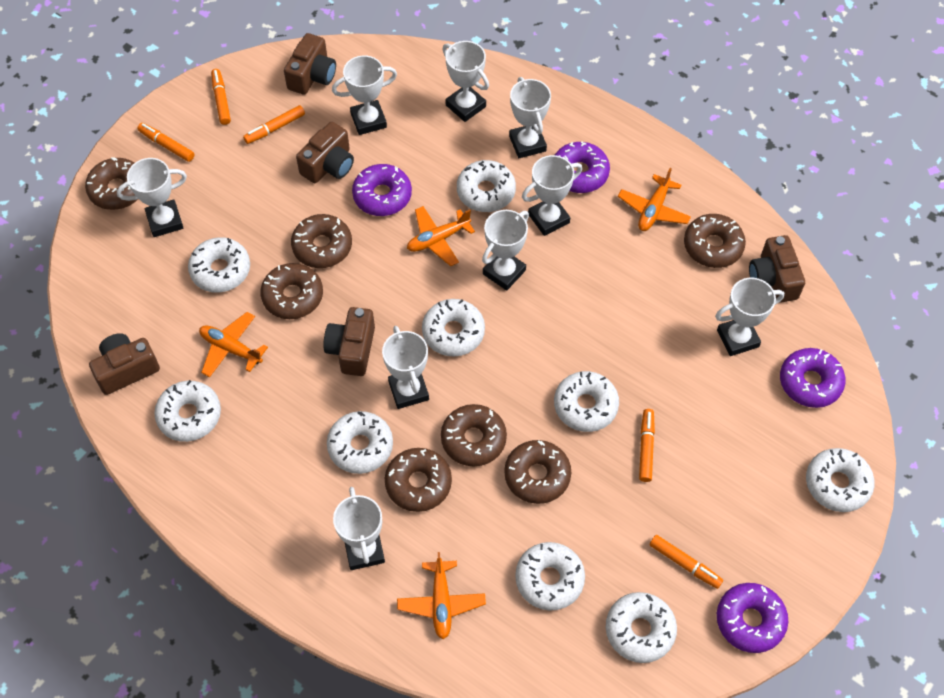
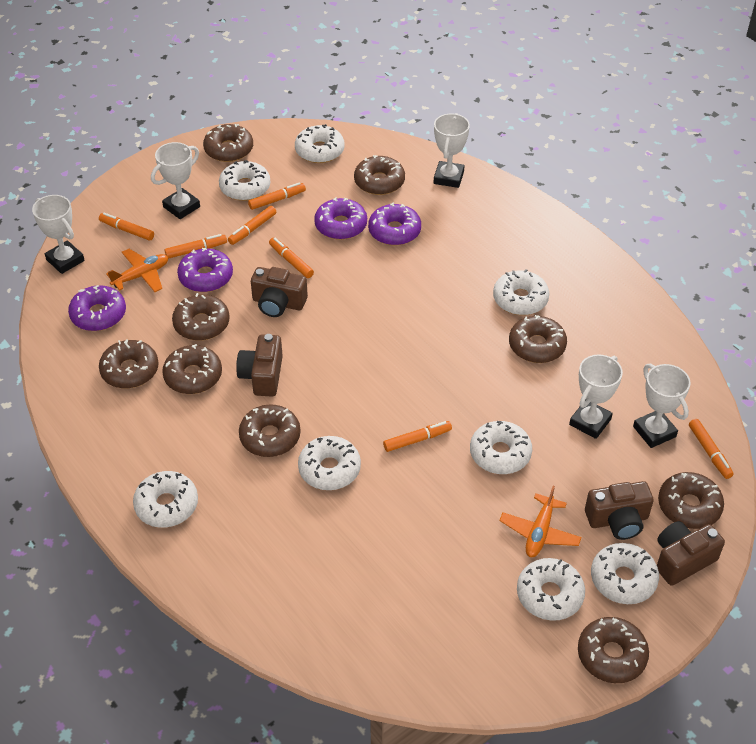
brown camera: [89,333,160,395] [284,33,336,95] [296,122,354,183] [323,307,375,376] [749,235,805,303] = 5 -> [236,334,283,397] [251,267,308,317] [585,481,654,540] [657,521,725,586] = 4
brown donut: [85,157,138,210] [260,263,323,319] [291,214,352,268] [385,448,452,512] [441,404,507,466] [504,440,571,504] [684,214,746,268] = 7 -> [99,339,159,389] [162,344,222,394] [172,293,230,341] [203,124,253,162] [239,404,300,457] [354,155,405,195] [509,315,567,363] [578,617,649,683] [658,472,724,529] = 9
orange marker: [137,123,194,162] [211,69,231,125] [243,105,305,144] [639,409,655,482] [650,535,723,589] = 5 -> [99,213,154,241] [165,234,227,259] [228,206,276,245] [248,182,306,210] [269,237,314,278] [383,421,452,452] [689,419,734,479] = 7
orange plane: [199,312,268,377] [397,552,486,639] [407,206,475,266] [618,168,691,231] = 4 -> [106,249,168,292] [499,486,582,557] = 2
white donut: [154,380,221,442] [188,237,250,293] [327,411,393,474] [422,299,485,357] [457,160,516,212] [515,542,585,611] [554,371,619,432] [606,592,677,663] [806,448,875,512] = 9 -> [133,471,198,528] [219,160,270,201] [295,124,345,163] [298,436,361,490] [470,421,532,474] [493,269,549,315] [517,558,585,621] [591,543,659,604] = 8
white trophy: [117,158,187,237] [332,55,397,135] [333,487,385,570] [382,326,429,409] [442,41,489,122] [482,210,529,290] [509,77,551,158] [522,155,582,236] [715,278,784,356] = 9 -> [32,195,85,274] [151,142,200,219] [434,113,470,188] [569,355,623,439] [633,363,691,448] = 5

